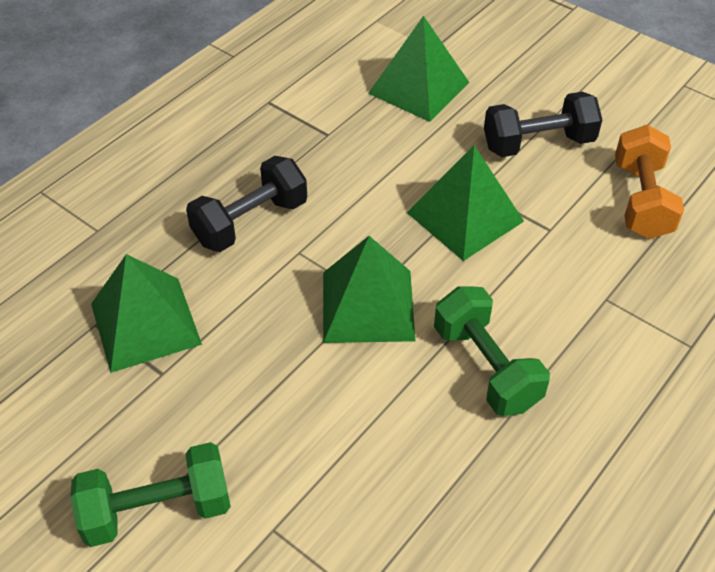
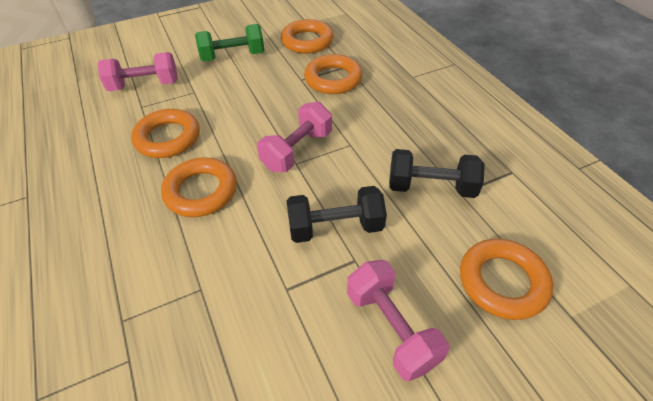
green dumbbell: [70,442,231,547] [434,286,550,416] = 2 -> [195,24,264,62] = 1
green pyramid: [91,254,202,373] [323,236,416,343] [368,16,470,122] [407,145,524,261] = 4 -> none = 0
orange dumbbell: [615,125,684,239] = 1 -> none = 0
orange ring: none = 0 -> [131,109,200,158] [161,157,237,217] [281,19,333,54] [304,54,363,94] [460,239,553,320] = 5
pink dumbbell: none = 0 -> [98,52,178,91] [257,102,332,172] [347,260,449,381] = 3

